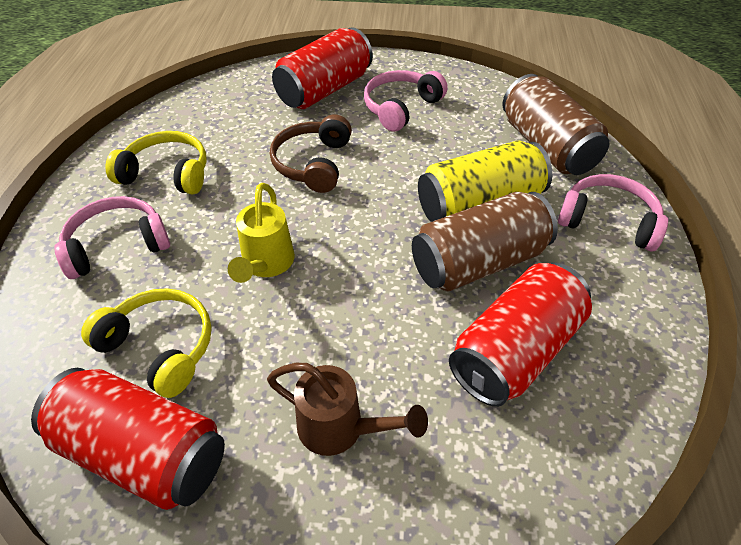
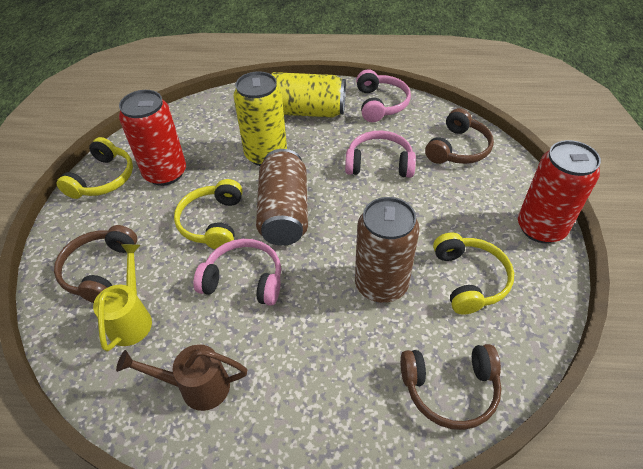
brown headphones: [270,114,352,193] = 1 -> [54,225,137,303] [400,344,502,430] [425,108,494,164] = 3
red can: [31,368,225,510] [272,27,373,109] [449,262,592,407] = 3 -> [119,90,186,186] [518,140,601,243] = 2
yellow can: [418,141,552,222] = 1 -> [233,71,287,166] [271,72,346,117] = 2
yellow headphones: [81,288,212,398] [106,131,206,195] = 2 -> [56,137,133,199] [174,179,243,249] [433,233,514,315] = 3

